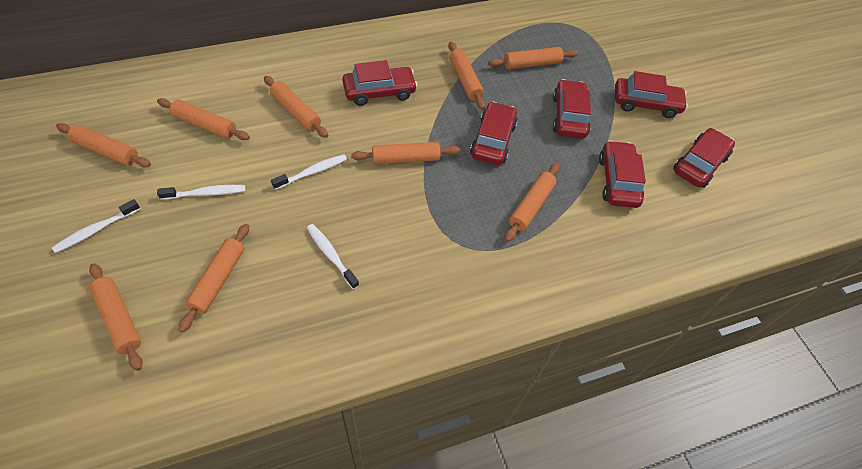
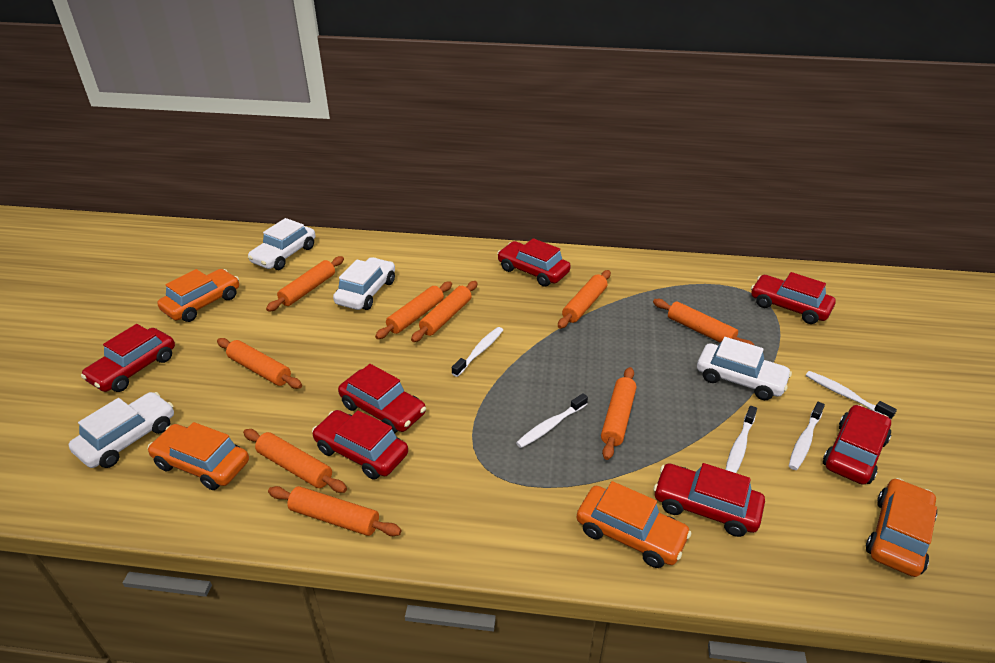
orange car: none = 0 -> [148,422,249,490] [157,269,239,322] [577,481,691,568] [866,478,937,577] = 4
red car: [342,60,417,106] [470,101,518,165] [553,79,591,139] [599,140,646,208] [615,71,688,118] [673,128,735,188] = 6 -> [81,324,175,392] [312,410,408,480] [338,364,426,433] [497,238,571,287] [654,463,765,537] [751,272,836,324] [823,405,891,485] = 7
white car: none = 0 -> [69,392,174,468] [248,218,315,270] [333,257,395,310] [697,337,792,400] = 4
white toothbrush: [52,199,140,253] [157,185,245,200] [271,154,347,190] [307,224,359,289] = 4 -> [452,327,503,377] [516,393,588,448] [726,406,757,473] [789,402,825,470] [806,371,897,419] = 5

